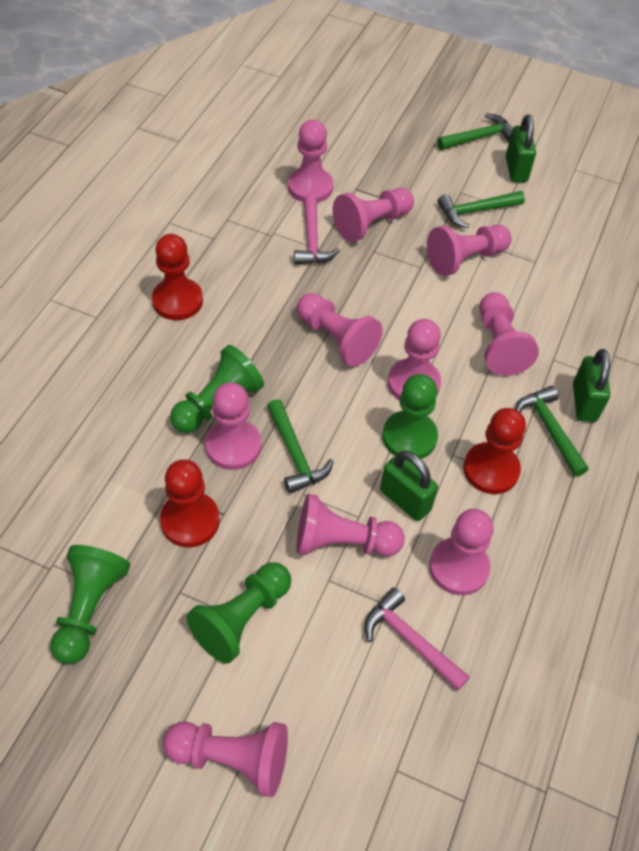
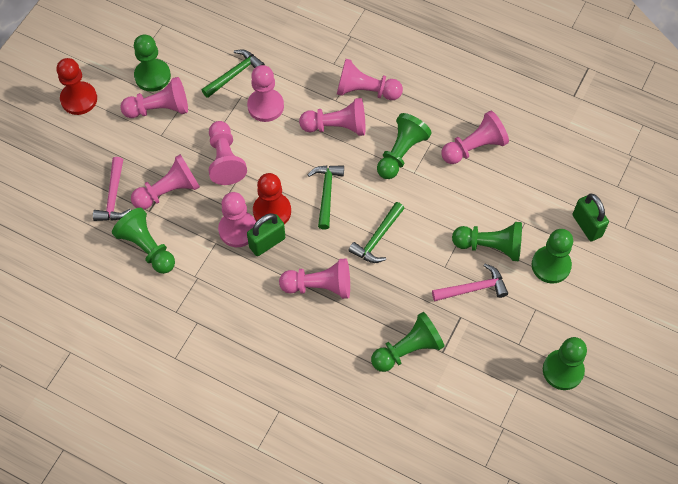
green hammer: [267,399,334,493] [437,113,513,150] [438,191,525,228] [515,386,589,477] = 4 -> [202,50,265,98] [308,165,344,230] [348,202,405,263] = 3
green padlock: [380,451,438,521] [506,114,536,182] [573,349,610,422] = 3 -> [247,213,285,256] [573,194,609,241] = 2
green pawn: [50,545,130,664] [170,345,264,433] [186,562,291,664] [382,374,438,459] = 4 -> [112,208,175,274] [134,35,171,92] [371,312,445,372] [377,113,432,179] [452,222,522,261] [531,229,573,284] [543,337,587,390] = 7
pink pawn: [163,721,288,797] [205,383,261,470] [288,120,333,203] [296,494,405,556] [297,293,383,367] [333,188,414,242] [388,319,441,401] [427,225,512,276] [429,509,494,595] [479,292,539,376] = 10 -> [120,77,188,118] [131,154,200,210] [208,121,247,185] [218,192,256,247] [247,65,284,122] [279,258,350,299] [299,98,365,136] [337,59,403,100] [441,110,509,164] = 9
red pawn: [152,234,203,320] [160,459,220,547] [463,408,526,494] = 3 -> [56,58,97,115] [253,173,291,224] = 2

